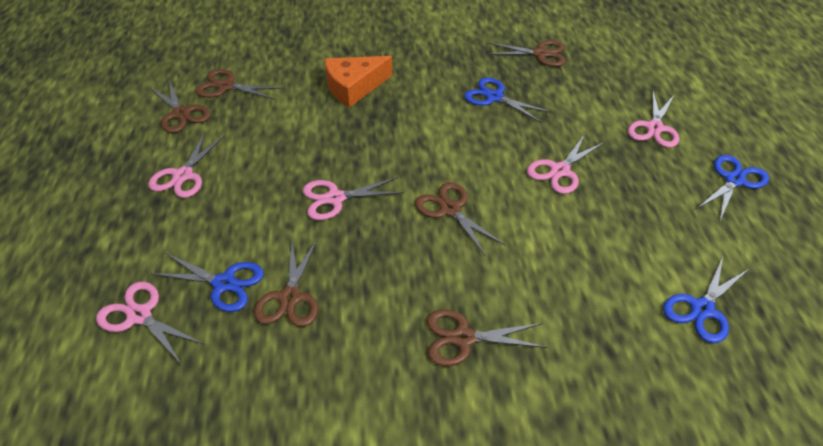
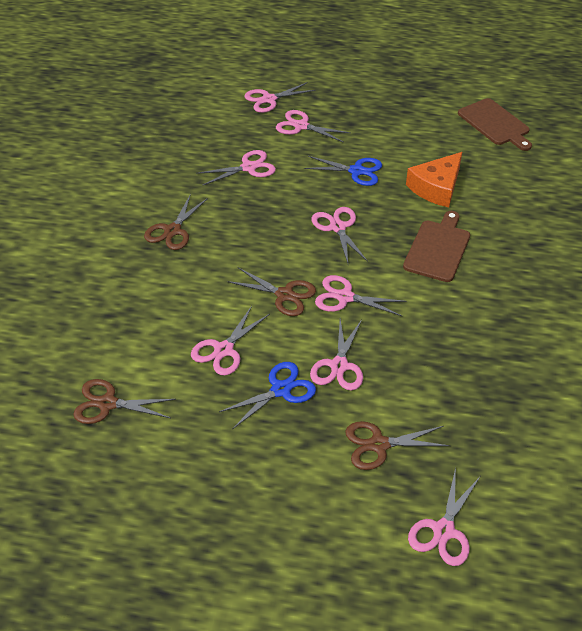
blue scissors: [151,253,264,312] [464,77,551,122] [663,257,749,343] [696,155,769,220] = 4 -> [219,362,316,429] [304,156,382,186] = 2
brown cutting board: none = 0 -> [403,211,470,282] [458,98,532,151] = 2
brown scissors: [150,80,211,133] [196,69,283,100] [254,240,318,327] [415,182,505,255] [427,309,547,366] [486,40,566,67] = 6 -> [73,379,176,424] [144,194,208,250] [227,267,316,316] [345,421,450,470] = 4
pink scissors: [96,282,205,364] [148,133,225,198] [302,177,404,220] [527,134,605,194] [628,92,679,148] = 5 -> [191,306,270,375] [196,150,276,185] [244,82,316,113] [276,110,350,142] [310,319,363,391] [311,207,368,263] [315,275,407,316] [408,468,480,566] = 8

